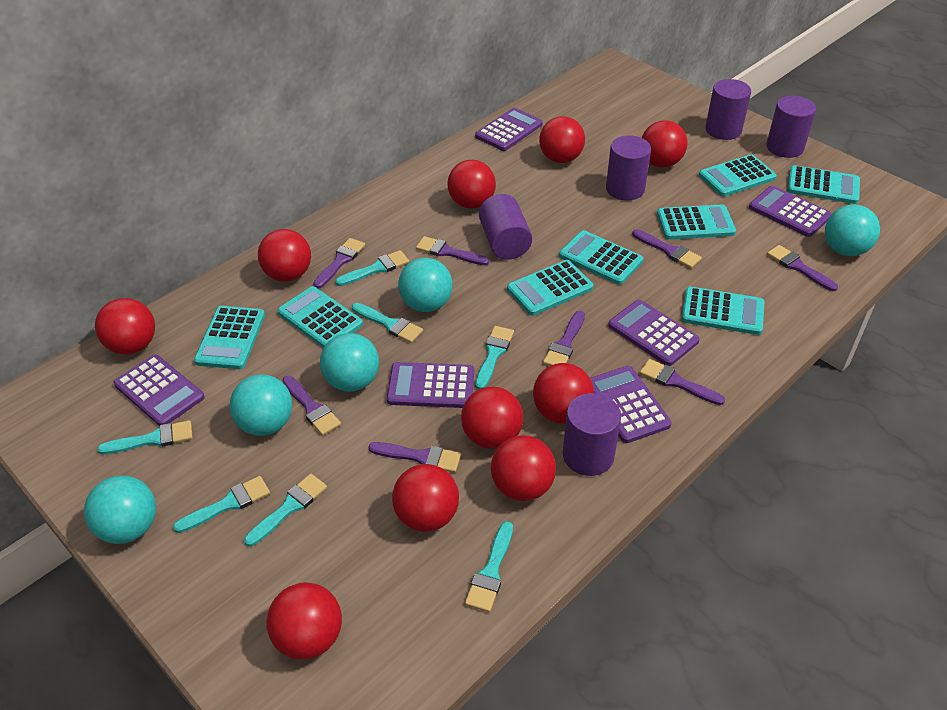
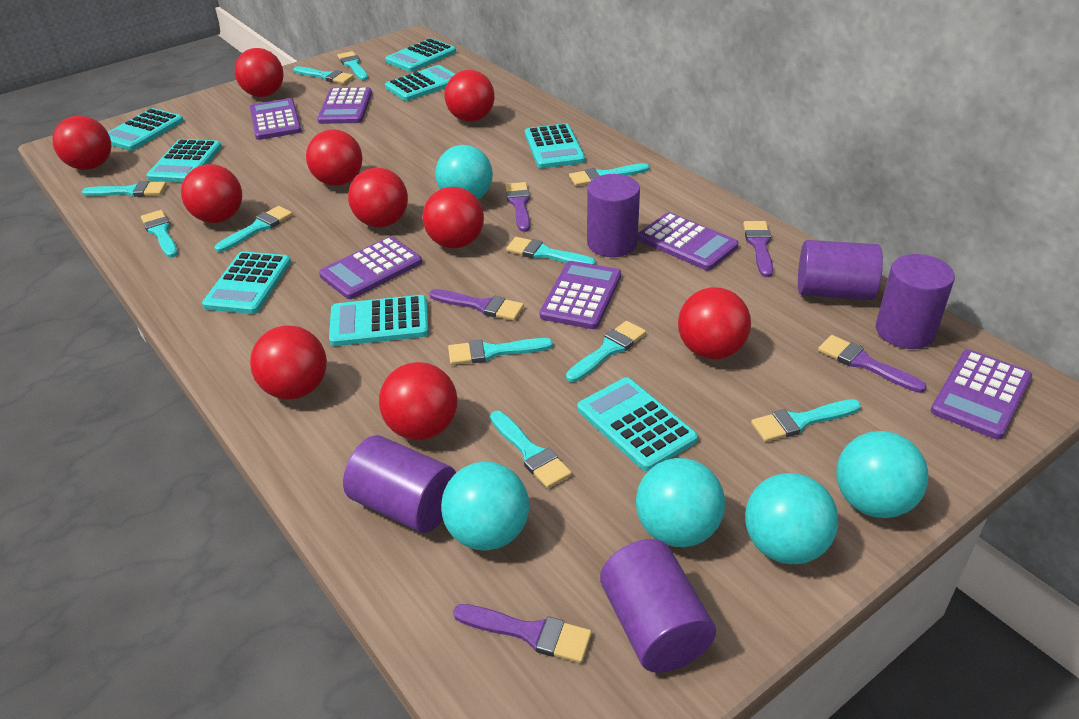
purple brush: [283,376,341,436] [313,238,365,288] [369,442,461,473] [416,236,489,265] [543,311,585,366] [632,229,702,268] [640,359,725,405] [767,245,838,291] = 8 -> [430,289,524,321] [453,604,592,663] [505,182,530,232] [743,221,773,277] [818,335,927,393] = 5
turquoise brush: [98,420,193,454] [173,476,270,533] [244,474,327,546] [335,250,409,286] [352,303,423,343] [465,521,513,612] [475,326,514,389] = 7 -> [82,181,166,197] [141,210,178,258] [215,206,293,252] [293,66,354,84] [337,51,368,80] [448,338,553,365] [490,411,572,488] [506,237,596,265] [566,321,646,382] [569,163,650,186] [751,399,861,442] = 11

